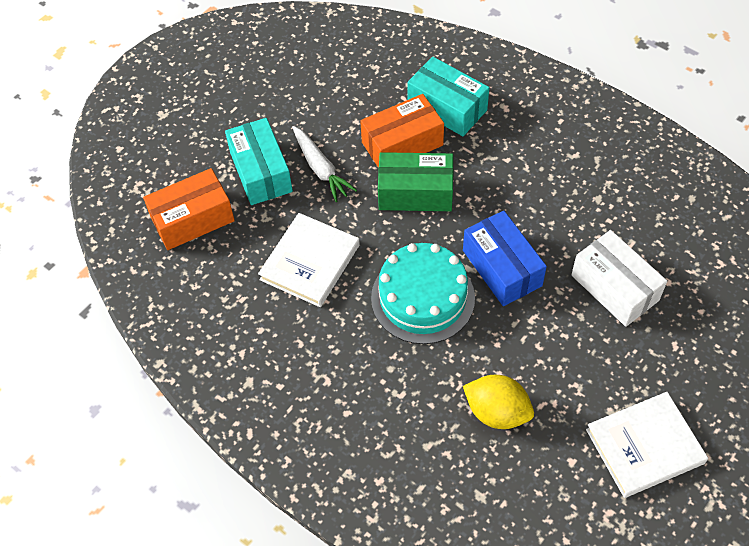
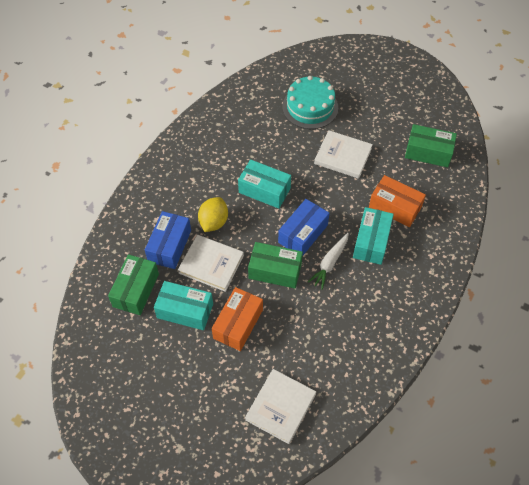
blue box: [463,211,547,306] = 1 -> [145,211,191,269] [278,199,329,256] = 2
green box: [378,152,453,211] = 1 -> [108,254,159,315] [248,242,303,288] [405,124,457,167] = 3
turquoise box: [225,118,293,205] [407,56,489,136] = 2 -> [154,281,213,330] [238,159,291,209] [353,207,394,265] = 3
white book: [258,213,360,307] [586,392,708,498] = 2 -> [178,235,244,292] [245,369,316,444] [314,130,373,179] = 3
white box: [571,230,667,327] = 1 -> none = 0

